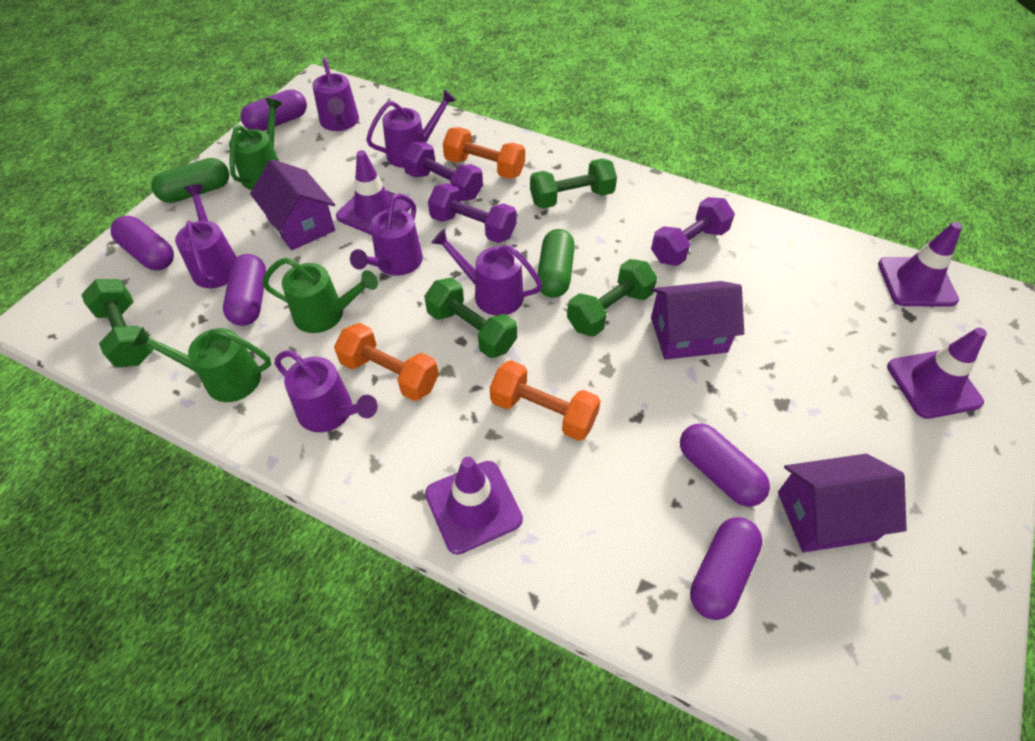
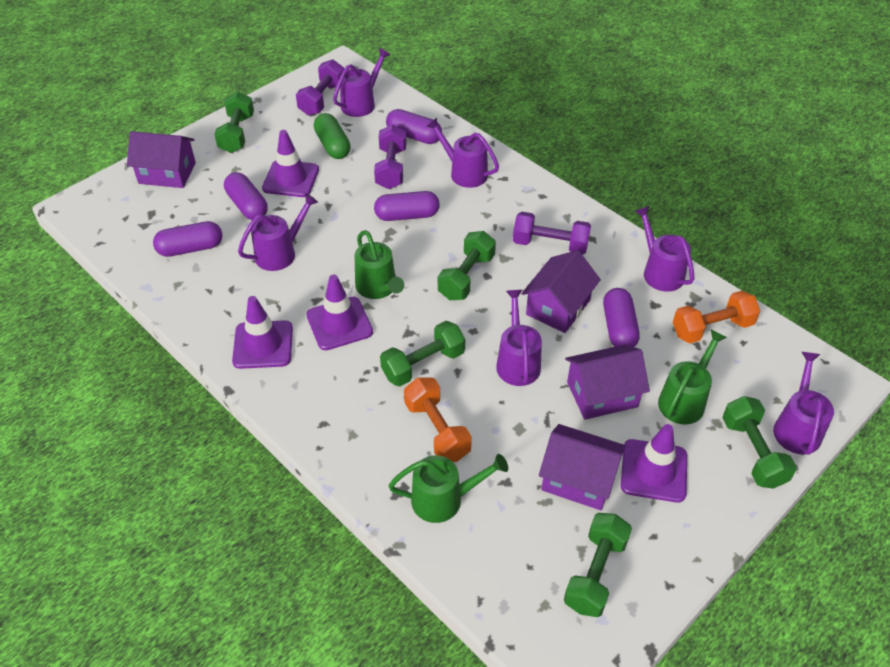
green capsule: [151,158,229,203] [538,229,575,298] = 2 -> [314,113,351,159] = 1
green dumbbell: [81,279,154,367] [424,278,517,358] [530,158,617,209] [567,259,657,337] = 4 -> [214,91,254,153] [380,321,465,386] [438,231,496,300] [564,513,632,617] [723,396,797,489] = 5
orange dumbbell: [334,323,439,401] [443,127,525,179] [490,360,600,441] = 3 -> [404,377,472,462] [673,291,760,343] = 2
purple house: [250,159,335,250] [651,281,744,360] [778,454,907,552] = 3 -> [127,131,196,188] [521,250,601,333] [539,424,625,510] [565,345,650,420] = 4

